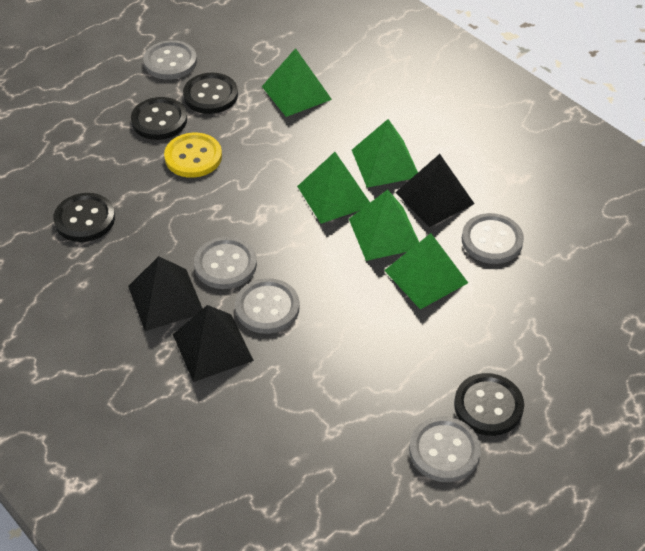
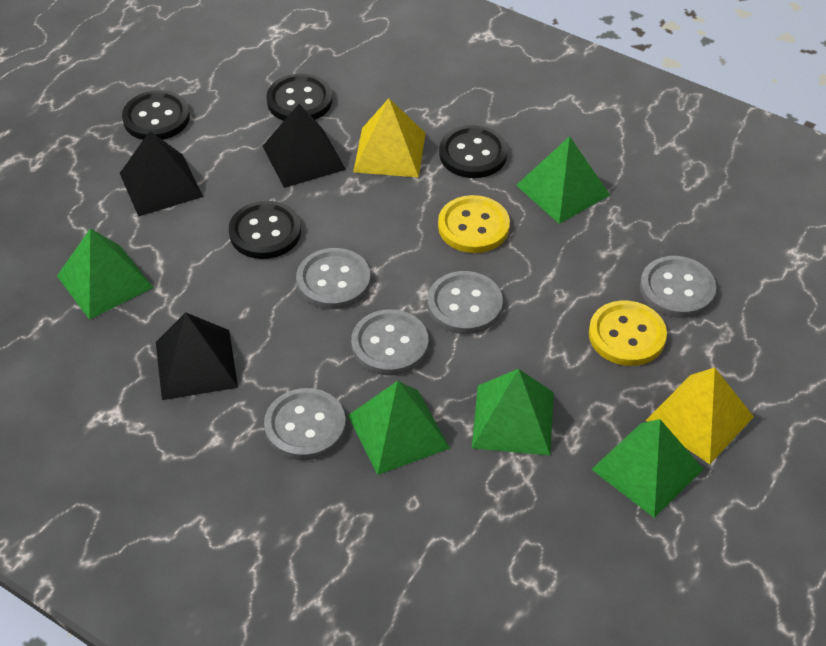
yellow button: [164,133,222,178] = 1 -> [438,195,510,253] [589,301,667,366] = 2
yellow pyramid: none = 0 -> [353,98,426,178] [646,367,754,464] = 2

